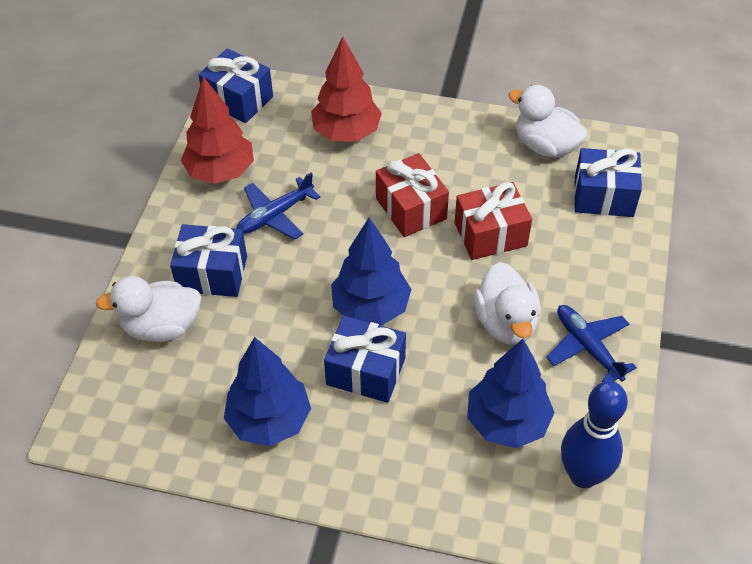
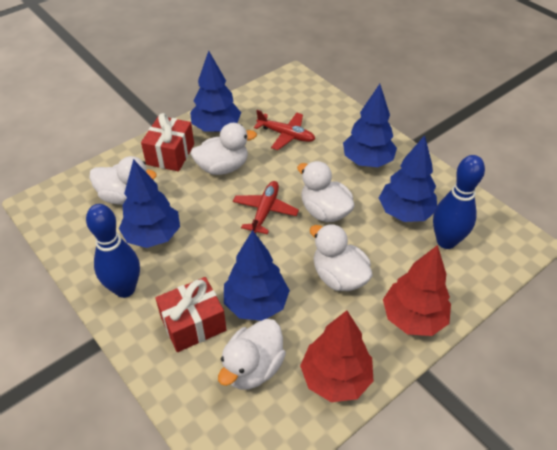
blue bowling pin: [561,381,628,488] = 1 -> [86,204,140,298] [433,155,485,249] = 2
blue gift: [170,224,247,297] [198,48,273,123] [324,316,406,403] [574,148,642,217] = 4 -> none = 0
blue plane: [237,172,321,240] [546,305,637,382] = 2 -> none = 0
blue tree: [224,337,311,446] [331,217,412,325] [467,339,555,448] = 3 -> [119,159,180,248] [190,51,241,132] [224,230,290,321] [343,84,397,167] [379,135,437,222] = 5
red plane: none = 0 -> [233,181,299,234] [254,110,315,150] = 2
white duck: [96,276,201,342] [474,262,540,345] [508,85,588,158] = 3 -> [89,156,157,205] [191,123,257,175] [218,319,286,390] [297,161,355,222] [310,224,373,291] = 5

